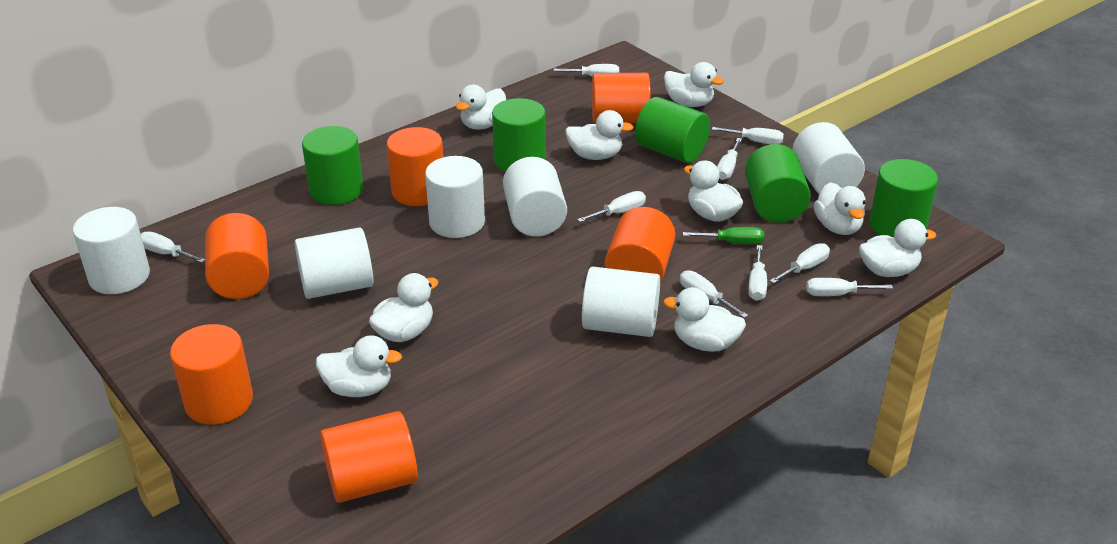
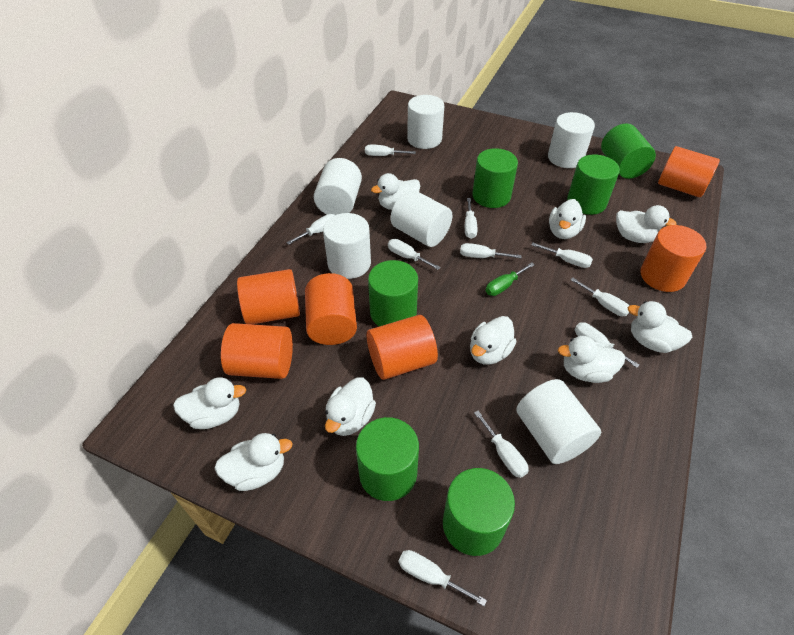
green cylinder: [302,126,364,205] [492,98,546,172] [635,97,710,163] [745,144,811,223] [869,159,938,237] = 5 -> [356,417,419,501] [368,260,418,326] [443,468,515,556] [472,148,518,208] [567,154,620,215] [601,123,656,179] = 6
white screwdriver: [141,231,205,263] [554,64,619,77] [577,191,646,222] [680,270,748,318] [712,127,784,144] [717,138,742,180] [748,245,767,301] [770,243,830,284] [806,278,893,296] = 9 -> [286,214,335,245] [365,144,416,156] [388,239,441,270] [399,550,487,606] [460,243,522,258] [465,198,477,239] [474,411,529,478] [532,243,593,268] [570,277,629,316] [575,322,639,368] = 10

